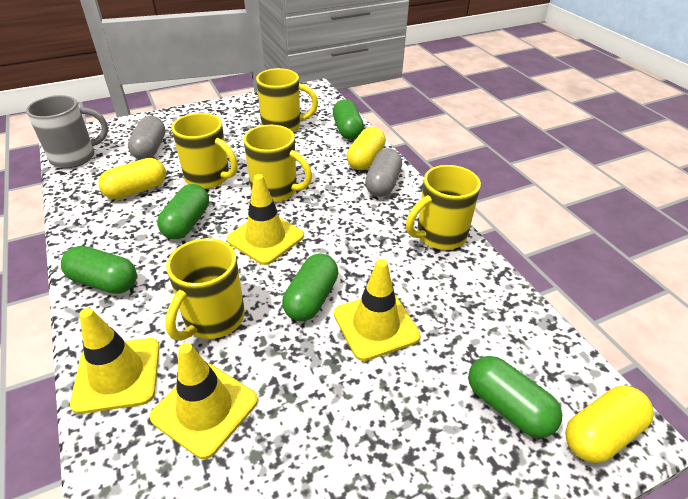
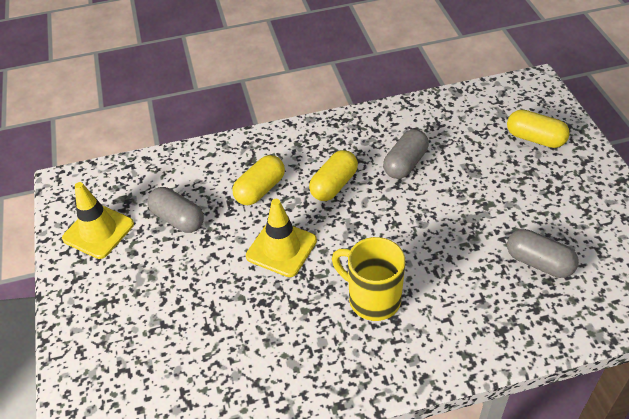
green capsule: [61,246,137,294] [157,184,209,239] [282,253,338,321] [333,99,364,140] [468,356,562,438] = 5 -> none = 0
grey capsule: [128,116,166,160] [365,149,402,197] = 2 -> [147,187,204,233] [383,129,429,179] [507,229,579,278] = 3
grey mug: [26,95,108,168] = 1 -> none = 0
yellow mug: [165,238,245,341] [172,113,238,189] [243,125,312,203] [256,68,318,132] [406,165,481,250] = 5 -> [332,237,405,321] = 1
yellow traffic cone: [70,308,160,414] [150,343,258,459] [227,174,304,265] [334,259,421,361] = 4 -> [62,182,134,259] [246,199,317,277] = 2

